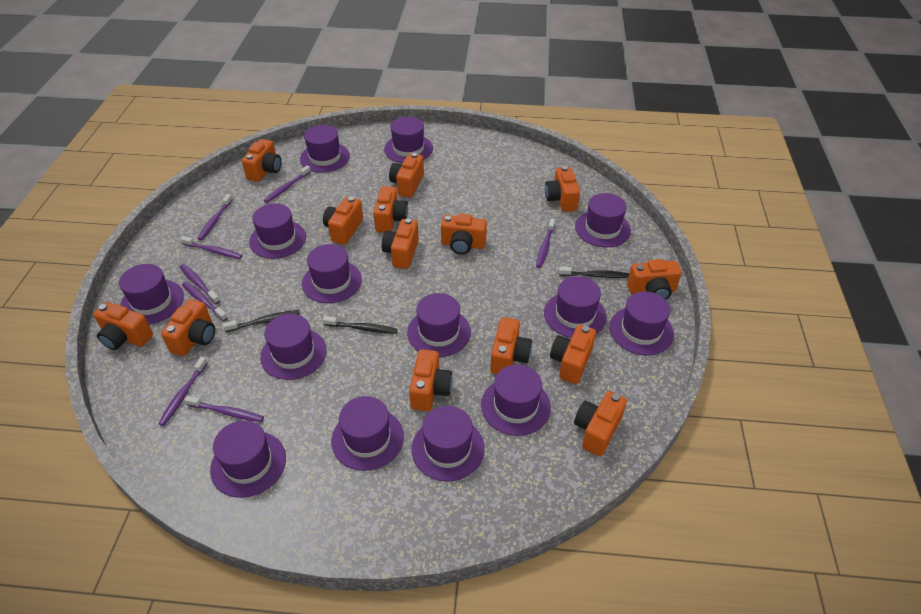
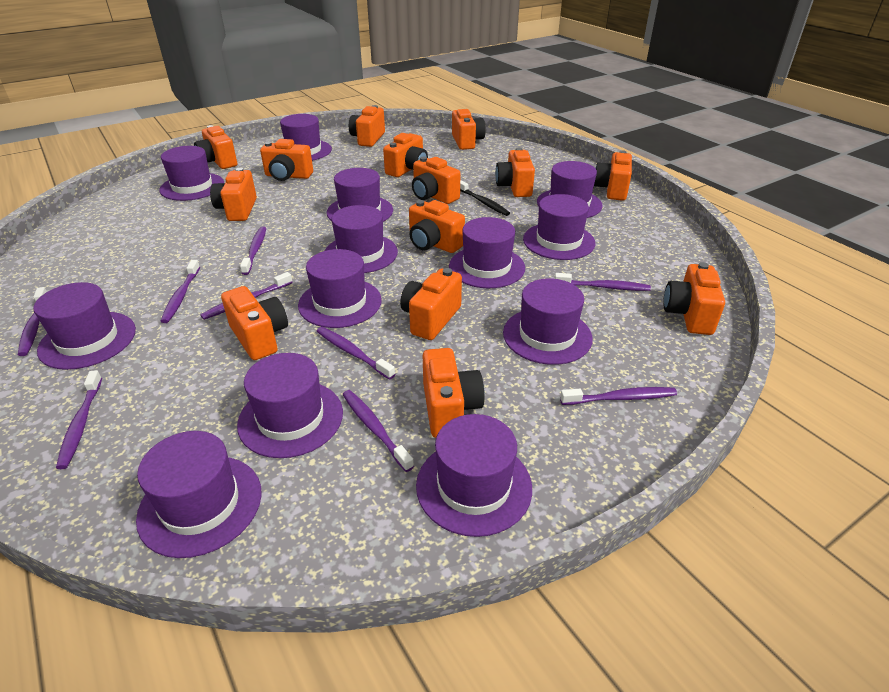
black toothbrush: [223,310,300,332] [323,316,398,334] [559,267,629,278] = 3 -> [460,180,510,216] = 1
purple hat: [119,264,184,324] [210,420,286,498] [249,203,306,259] [260,314,327,380] [300,125,350,173] [302,244,362,303] [331,396,404,471] [384,117,433,163] [407,293,471,357] [411,406,485,482] [481,364,551,436] [544,276,607,338] [575,193,631,247] [609,291,674,355] = 14 -> [34,282,136,370] [136,431,262,558] [159,146,224,201] [237,353,343,458] [280,114,332,161] [298,249,382,328] [325,205,398,273] [327,168,393,222] [416,414,532,537] [449,217,525,288] [503,278,593,365] [523,194,596,260] [537,161,603,218] = 13
purple toothbrush: [158,357,208,426] [180,236,242,259] [180,264,220,304] [182,282,228,321] [184,396,264,422] [198,194,233,240] [264,166,311,203] [536,219,555,268] = 8 -> [18,287,47,356] [56,370,102,469] [161,260,200,323] [200,272,292,320] [240,227,266,275] [317,327,395,380] [342,390,414,472] [554,273,651,291] [560,387,677,405] = 9

